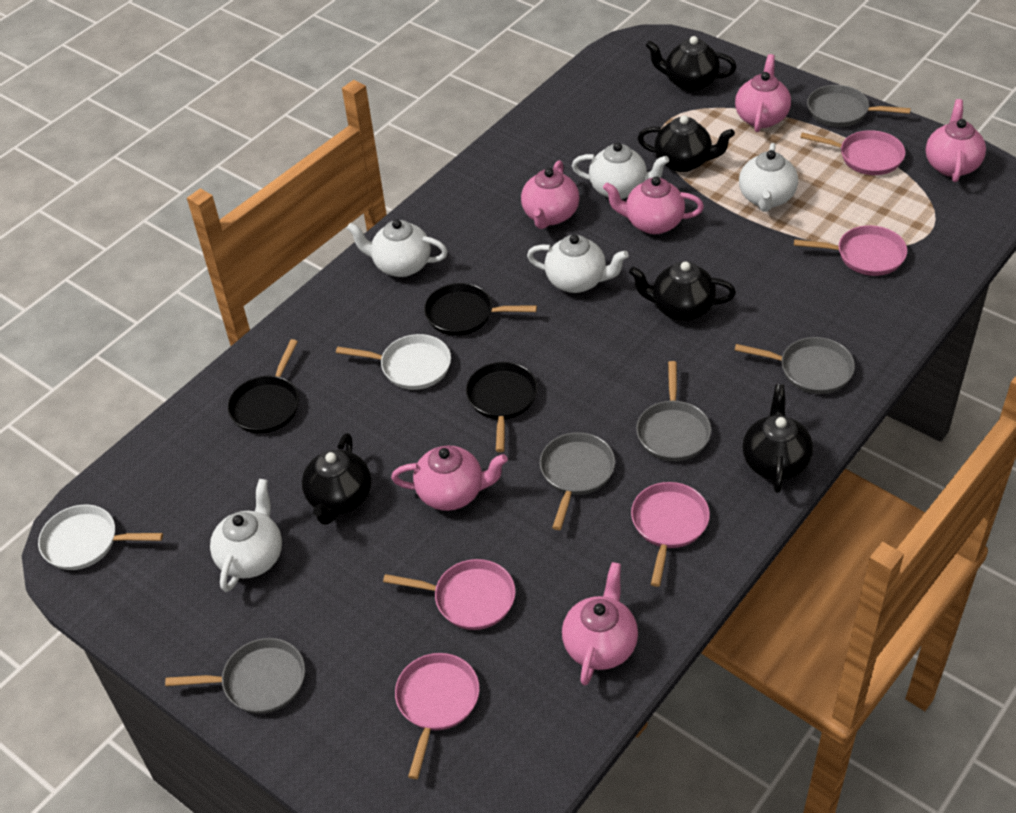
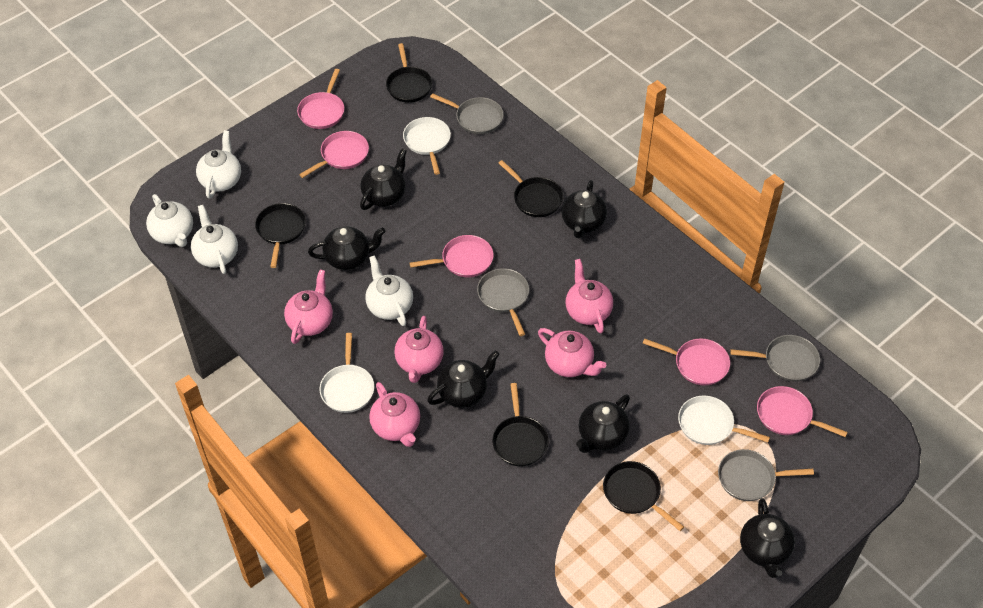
black pan: [228,339,299,433] [424,283,537,335] [466,362,538,452] = 3 -> [255,203,306,268] [386,43,432,103] [492,383,549,466] [499,160,563,217] [603,461,684,531] = 5
black teapot: [302,433,371,525] [629,261,736,321] [638,115,735,172] [646,36,736,91] [743,384,813,493] = 5 -> [308,226,386,270] [360,148,407,210] [427,350,500,408] [561,180,607,238] [576,395,630,453] [740,498,795,578] = 6
grey pan: [165,638,305,714] [540,432,615,530] [636,361,711,461] [734,337,855,394] [807,85,911,127] = 5 -> [430,93,504,134] [477,268,529,336] [718,449,814,501] [730,335,820,382] = 4
pink teapot: [391,446,508,511] [521,160,579,229] [562,562,638,685] [603,177,704,234] [735,54,791,132] [926,99,986,182] = 6 -> [284,269,333,344] [369,382,420,447] [394,316,444,383] [538,328,606,377] [566,259,613,333] = 5
white pan: [38,504,163,570] [336,334,451,390] = 2 -> [319,333,374,413] [403,117,451,175] [678,396,770,445] = 3
white teapot: [210,479,282,592] [347,219,448,277] [527,234,629,293] [572,142,669,199] [739,143,798,212] = 5 -> [146,194,193,247] [191,205,238,274] [196,130,241,199] [365,255,413,326] = 4

